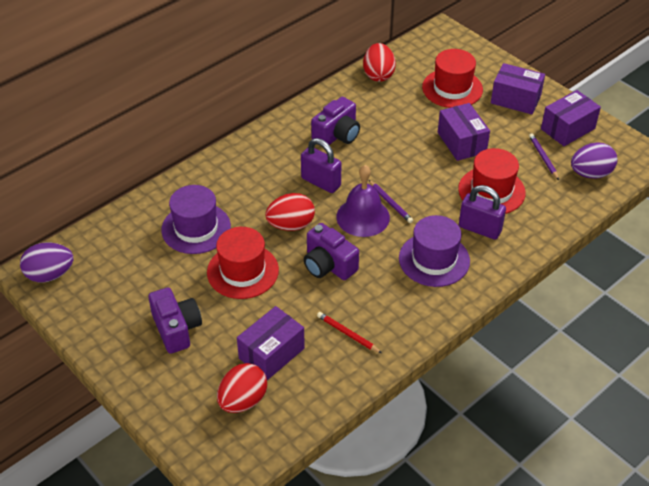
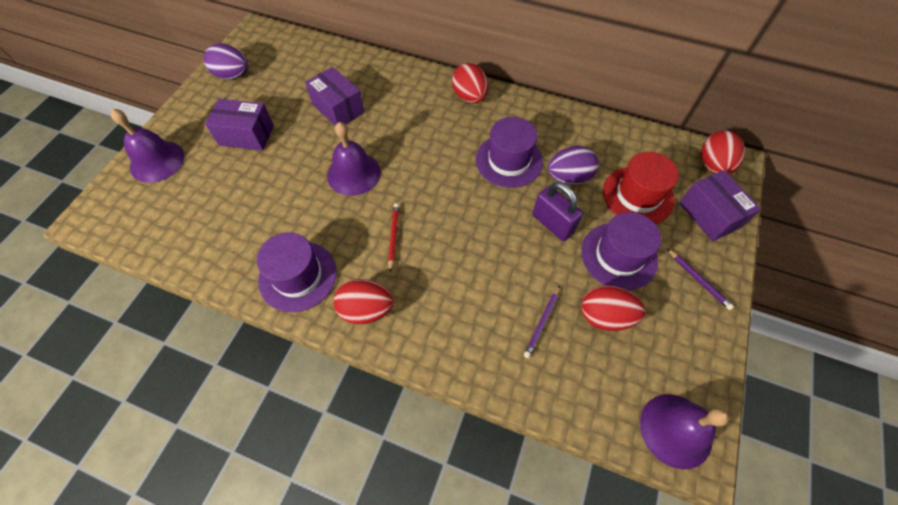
purple bell: [336,165,390,237] = 1 -> [111,109,185,183] [327,122,381,196] [640,394,729,469] = 3
purple box: [237,306,305,380] [438,103,490,161] [491,63,545,114] [541,90,601,146] = 4 -> [205,99,274,151] [305,67,365,125] [679,170,761,241] = 3
purple camera: [148,287,202,354] [304,223,359,280] [311,97,360,145] = 3 -> none = 0
purple hat: [161,185,231,254] [399,215,470,287] = 2 -> [257,232,337,312] [476,117,543,188] [581,212,661,290] = 3
purple padlock: [301,138,341,193] [459,185,506,239] = 2 -> [533,182,583,241] = 1
red egg: [217,363,267,413] [265,193,315,231] [363,43,396,82] = 3 -> [333,279,394,324] [452,63,488,103] [581,285,645,331] [701,131,745,175] = 4
red hat: [207,227,279,299] [422,49,483,108] [458,148,526,214] = 3 -> [603,152,679,224] = 1

